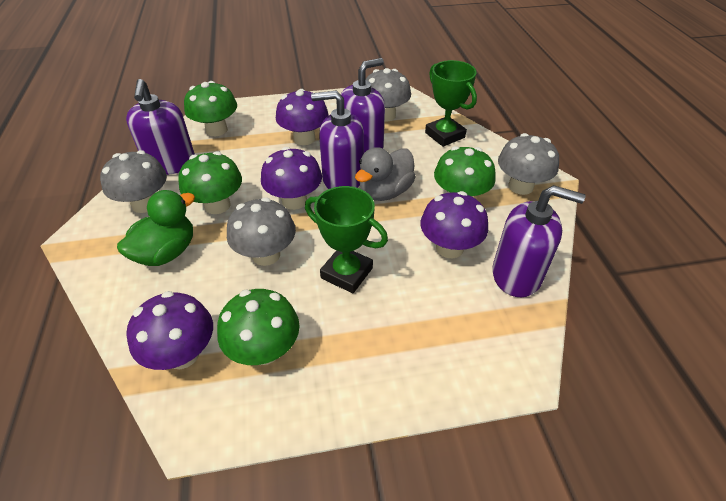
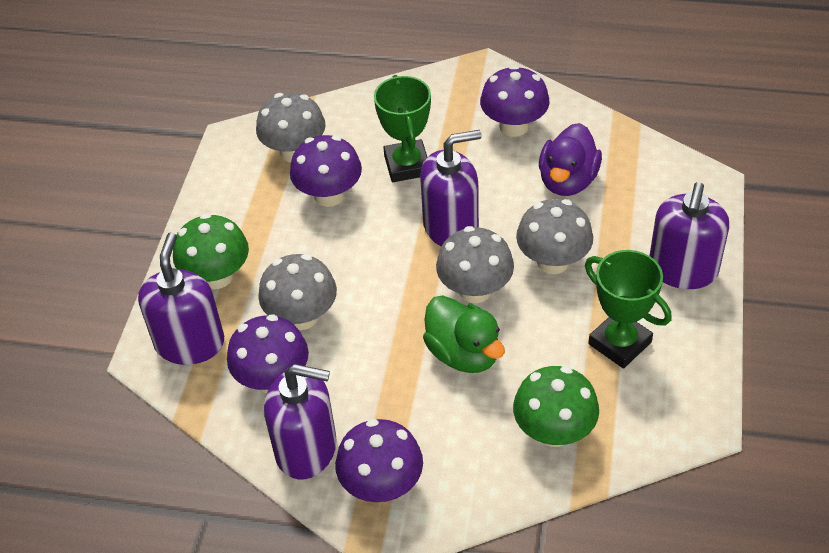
green mushroom: [178,151,242,214] [184,81,237,136] [217,289,300,365] [434,146,496,197] = 4 -> [173,213,249,289] [513,366,599,447] = 2
grey duck: [355,147,416,201] = 1 -> none = 0
purple duck: none = 0 -> [539,123,602,196] = 1

